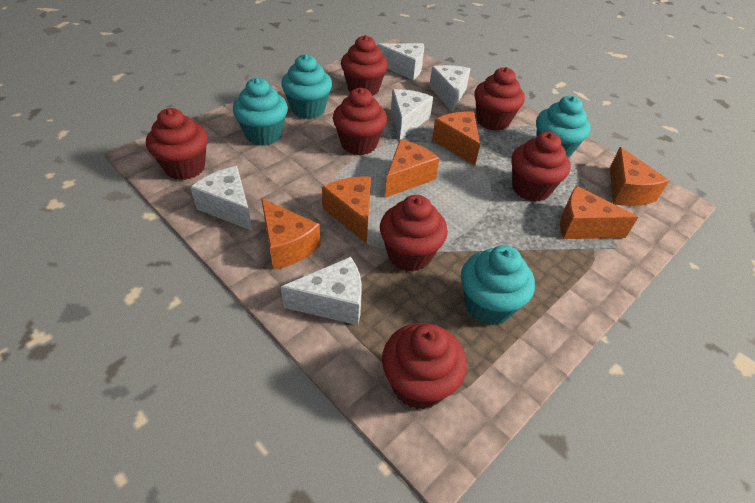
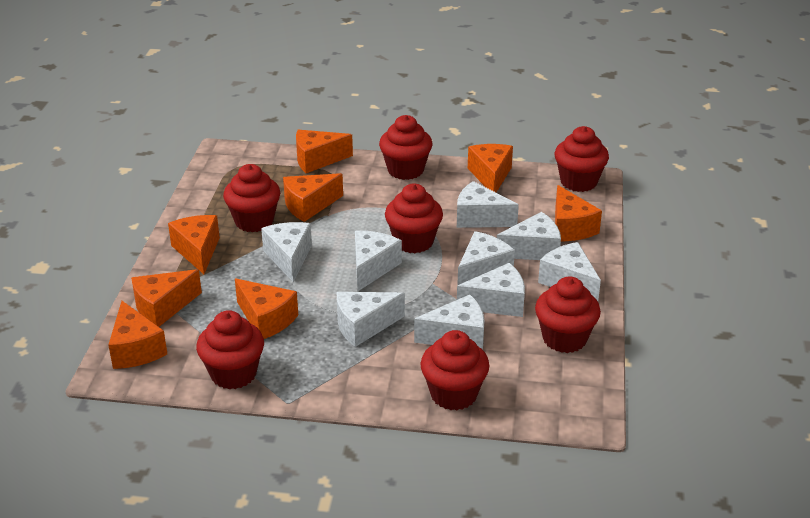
orange cheese: [261,198,321,270] [322,177,371,244] [385,139,440,198] [432,111,480,166] [560,186,638,239] [610,147,669,206] = 6 -> [108,301,167,369] [131,269,202,327] [168,215,220,274] [235,279,298,339] [283,173,343,222] [296,130,353,173] [468,144,513,192] [555,185,602,241] = 8
turquoise cupcake: [233,77,288,146] [281,54,332,119] [461,245,535,325] [536,96,591,158] = 4 -> none = 0
white cheese: [190,166,253,231] [281,257,362,325] [377,43,424,80] [391,89,433,140] [429,65,470,112] = 5 -> [261,222,312,282] [337,292,405,347] [355,230,402,291] [414,295,484,350] [457,181,519,228] [457,231,515,286] [457,263,525,317] [497,212,561,260] [538,242,601,301] = 9

